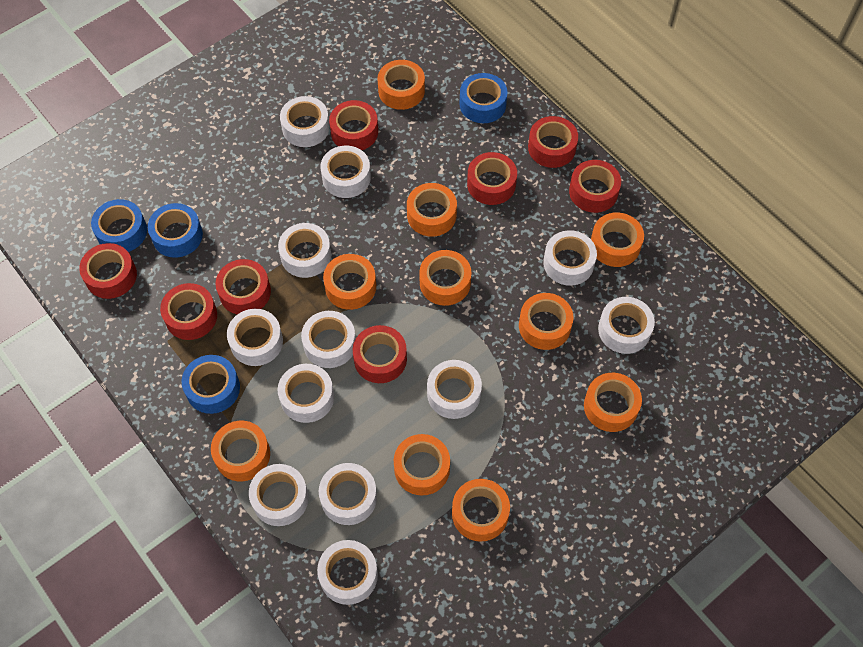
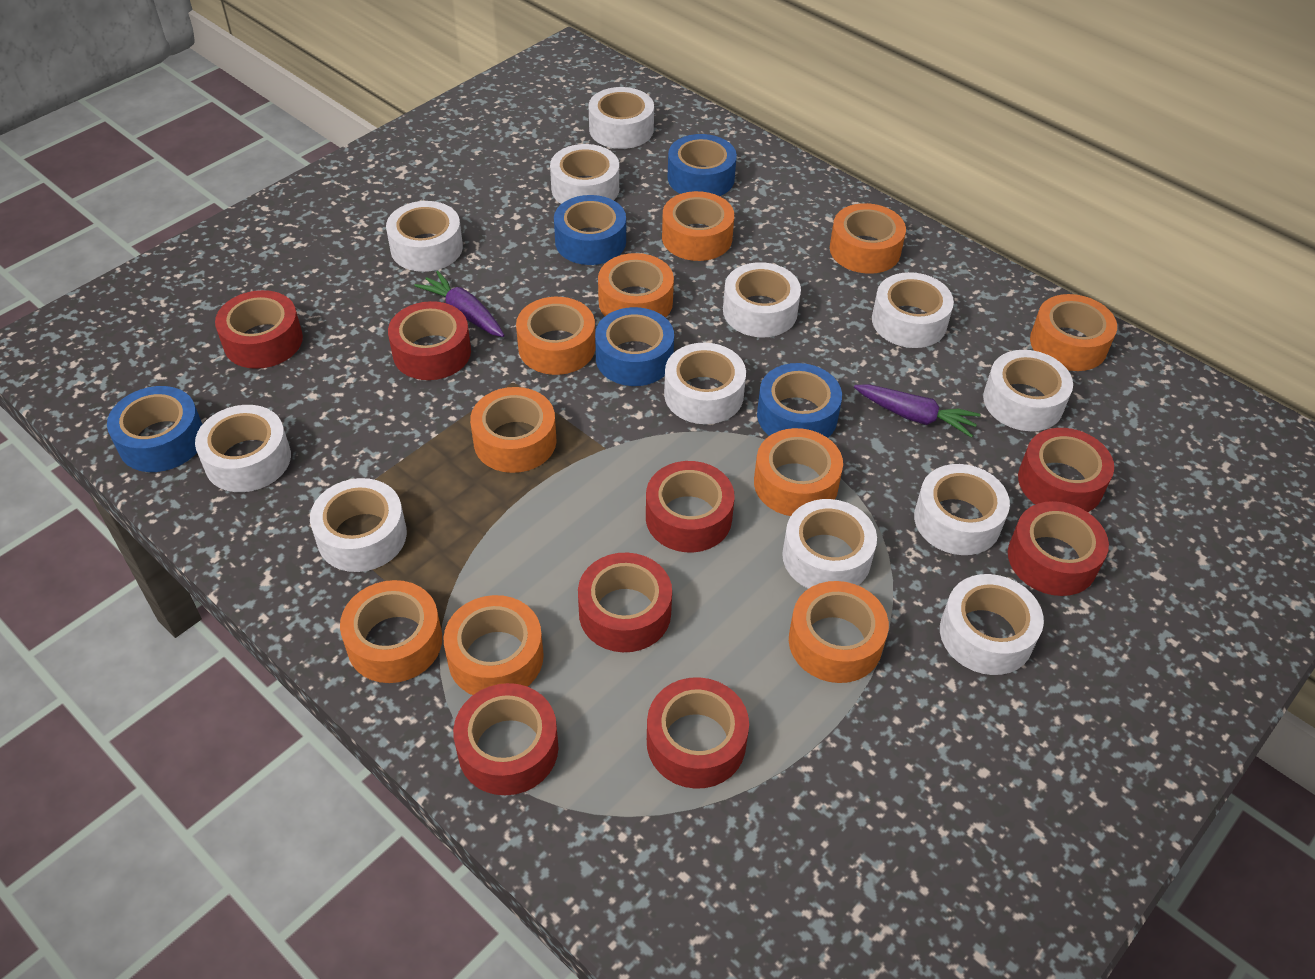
blue tape: [91,199,147,252] [148,203,203,258] [182,355,240,414] [460,73,508,123] = 4 -> [107,386,202,472] [554,195,626,265] [595,307,674,386] [668,134,737,196] [757,363,842,438] = 5
purple carrot: none = 0 -> [414,271,504,337] [854,384,981,438] = 2

